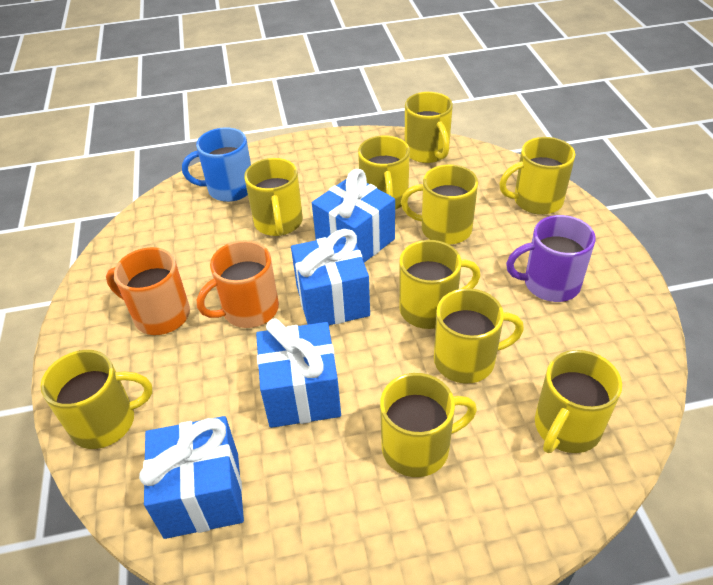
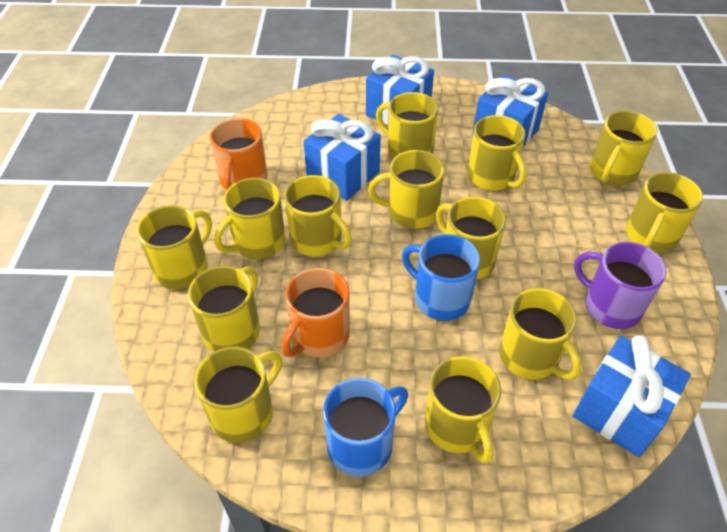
blue mug: [182,127,251,202] = 1 -> [323,378,408,477] [402,234,480,321] = 2
yellow mug: [41,350,153,449] [244,158,303,236] [358,135,410,210] [380,373,477,477] [399,240,481,329] [401,164,478,245] [405,92,453,163] [434,288,524,384] [499,137,575,215] [535,350,622,453] = 10 -> [137,205,212,289] [188,266,260,352] [194,347,282,443] [214,178,285,259] [284,175,352,256] [368,150,444,229] [376,92,438,159] [424,356,501,464] [436,197,506,280] [467,115,527,191] [499,288,582,380] [590,111,657,186] [626,172,703,253] = 13

